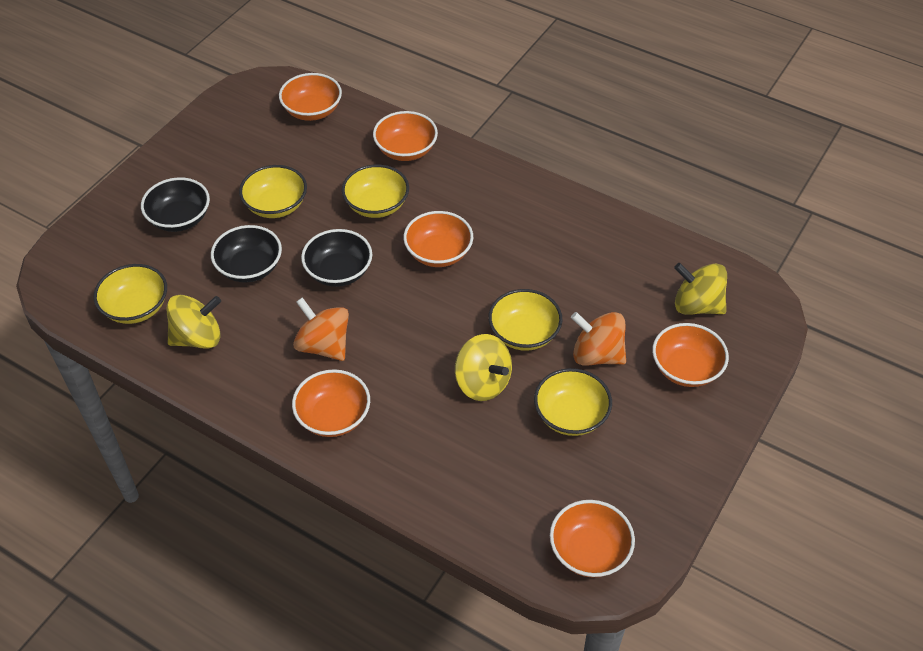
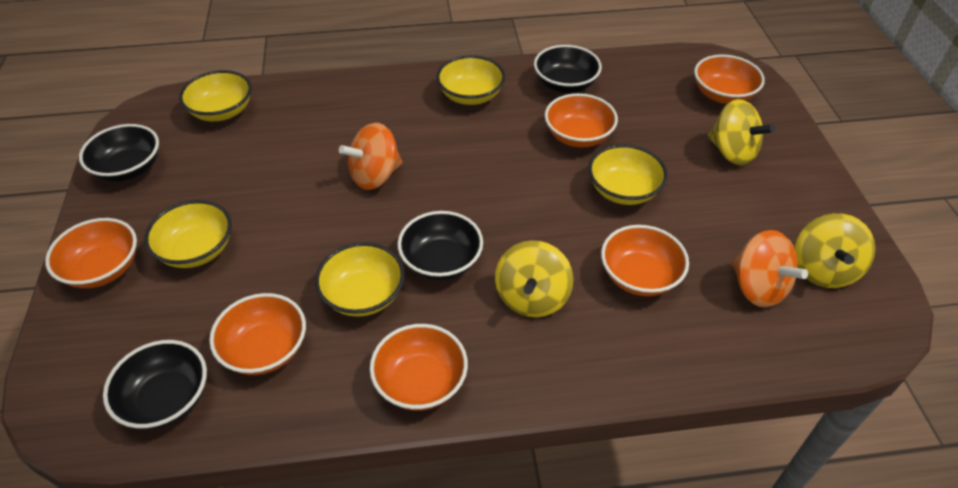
black bowl: [141,177,210,232] [211,225,282,282] [301,229,372,287] = 3 -> [79,124,159,182] [103,340,207,429] [397,211,483,280] [534,45,602,93] = 4

